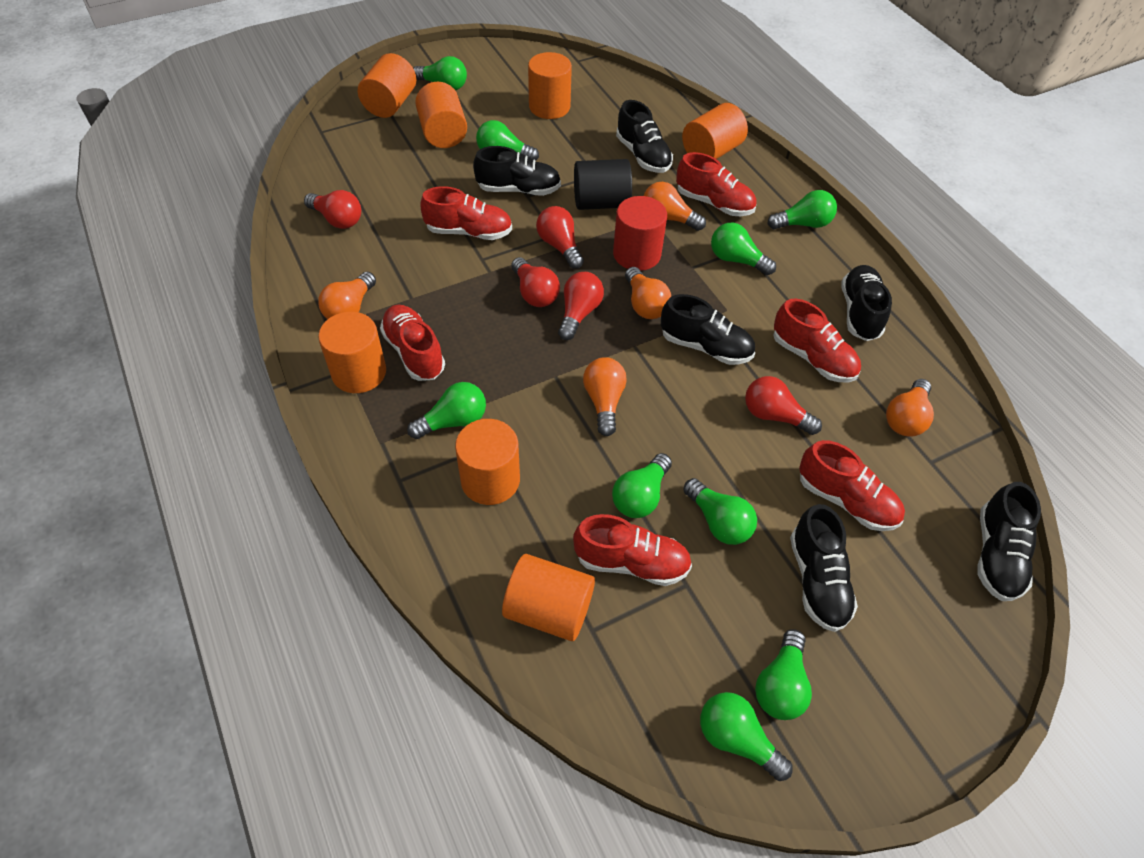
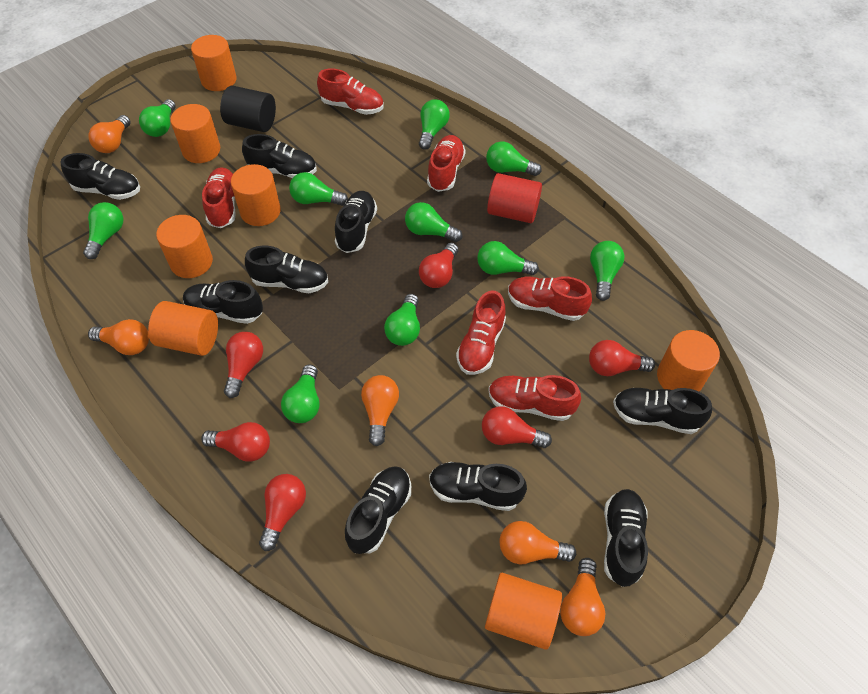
black shoe: [473,146,561,196] [616,100,673,173] [661,294,755,365] [790,504,858,632] [841,265,892,341] [977,482,1041,601] = 6 -> [61,153,140,200] [183,280,263,324] [242,134,317,178] [245,246,328,293] [335,191,377,253] [345,466,411,554] [429,462,527,511] [604,489,648,587] [613,388,712,434] = 9
green light bulb: [407,382,486,439] [413,56,467,91] [476,120,539,161] [612,453,672,518] [683,478,757,545] [700,692,793,781] [711,223,776,275] [755,629,812,720] [767,190,837,230] = 9 -> [83,202,123,259] [139,99,176,137] [281,364,319,423] [289,172,348,206] [384,294,420,346] [405,202,462,242] [419,99,450,150] [477,241,539,275] [486,141,542,176] [590,241,625,301] = 10
red light bulb: [304,190,361,229] [511,257,560,307] [536,206,584,269] [558,272,604,340] [745,376,822,435] = 5 -> [201,422,270,462] [224,332,263,398] [259,474,306,551] [419,243,458,288] [482,406,552,448] [589,340,655,376] = 6

